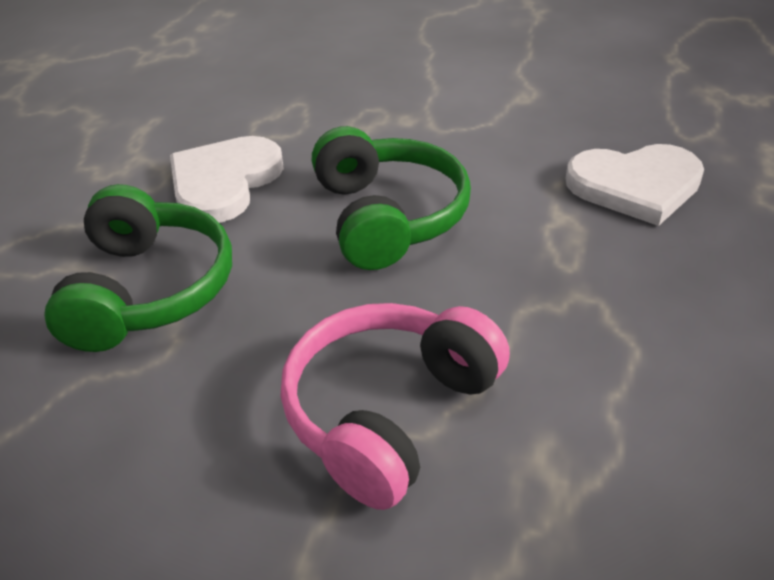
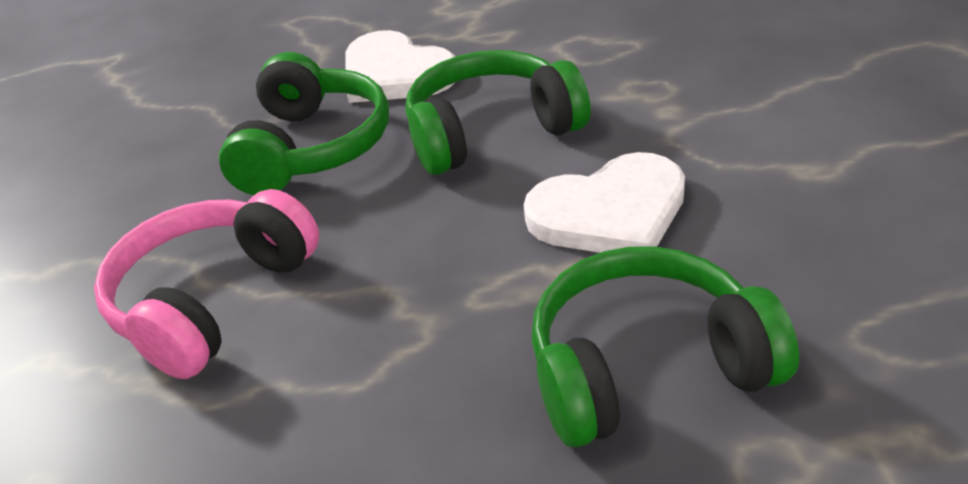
green headphones: [44,184,232,352] [312,126,471,270] = 2 -> [219,52,389,195] [405,50,591,175] [531,246,799,447] = 3

